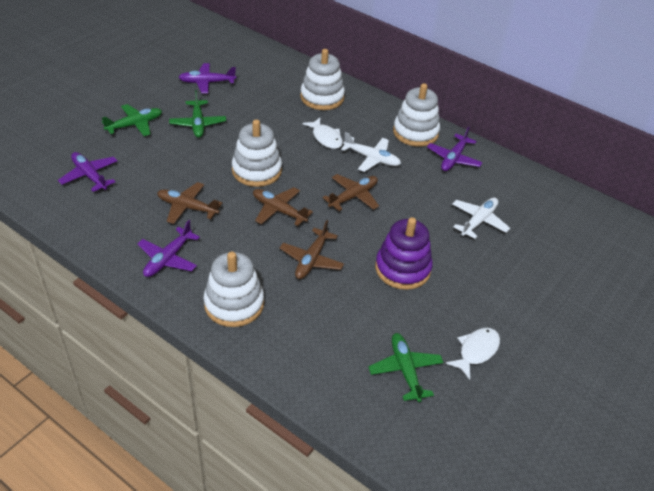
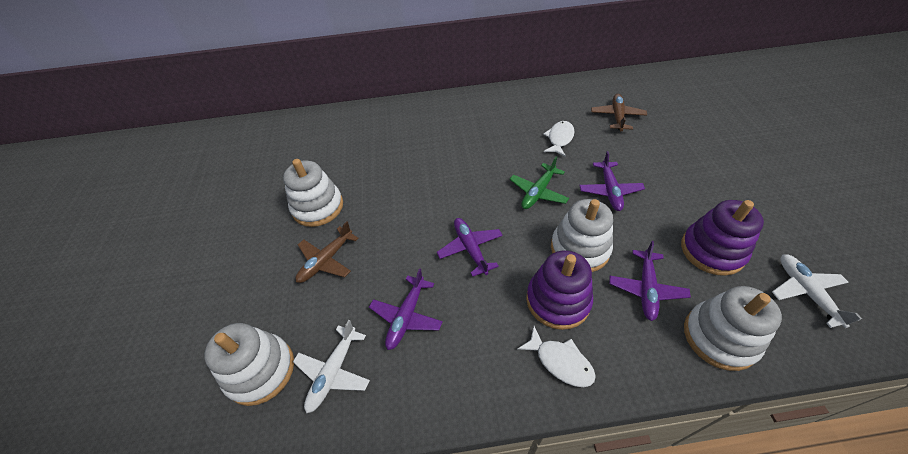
brown plane: [157,182,222,224] [253,187,313,226] [280,220,344,279] [322,174,379,211] = 4 -> [295,221,359,283] [591,94,647,131] = 2
green plane: [102,104,162,136] [169,90,226,138] [368,333,444,402] = 3 -> [509,156,569,209] = 1
purple stacking toy: [375,217,433,290] = 1 -> [526,250,593,330] [681,200,764,276] = 2

